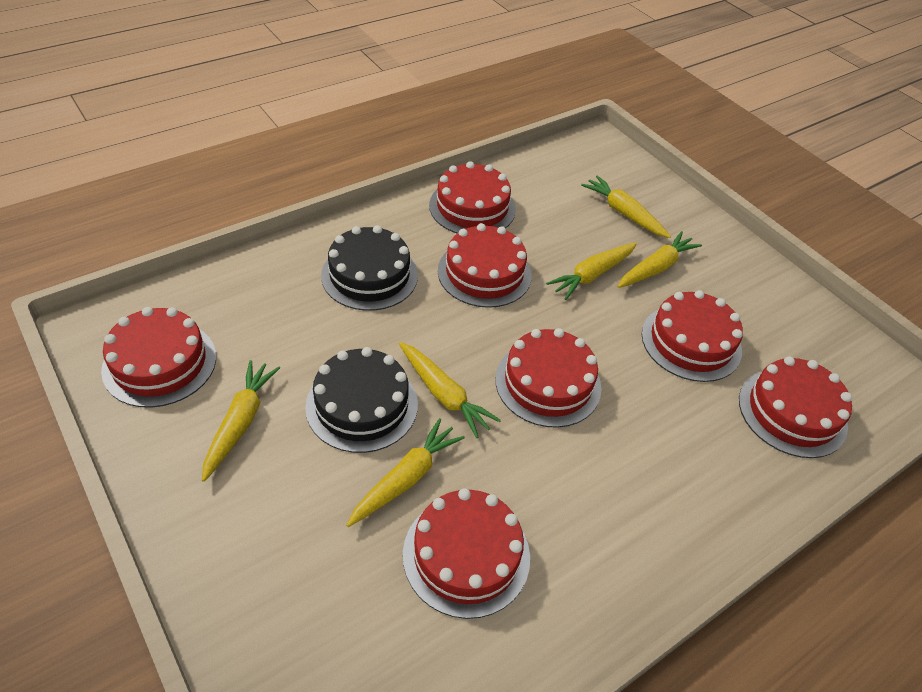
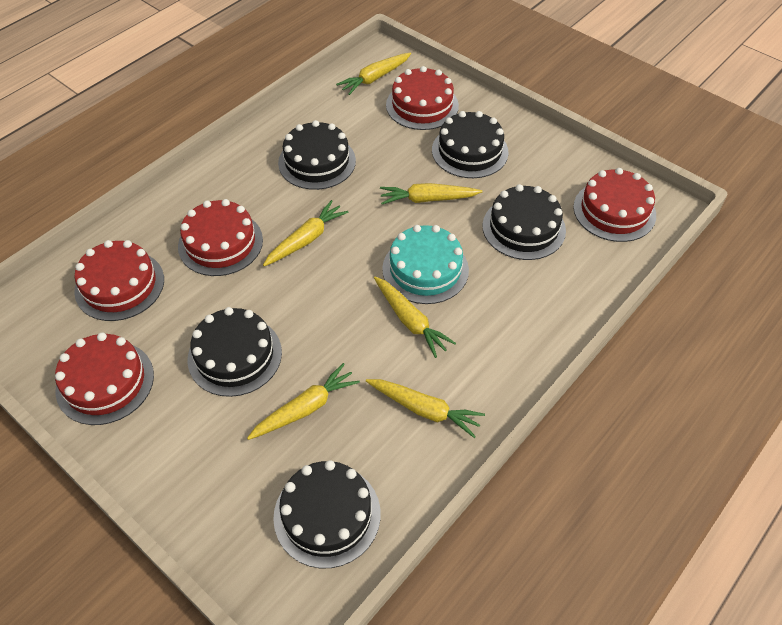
black cake: [305,347,418,453] [321,225,418,311] = 2 -> [188,307,282,397] [273,460,381,568] [278,120,356,190] [432,111,508,178] [482,184,566,260] = 5
red cake: [101,307,216,408] [403,488,530,619] [429,161,516,233] [438,223,532,308] [495,328,602,428] [642,290,743,382] [739,356,852,458] = 7 -> [55,332,154,425] [74,240,164,321] [178,199,263,276] [386,66,459,130] [573,168,656,242] = 5
turquoise cake: none = 0 -> [382,225,469,304] = 1

